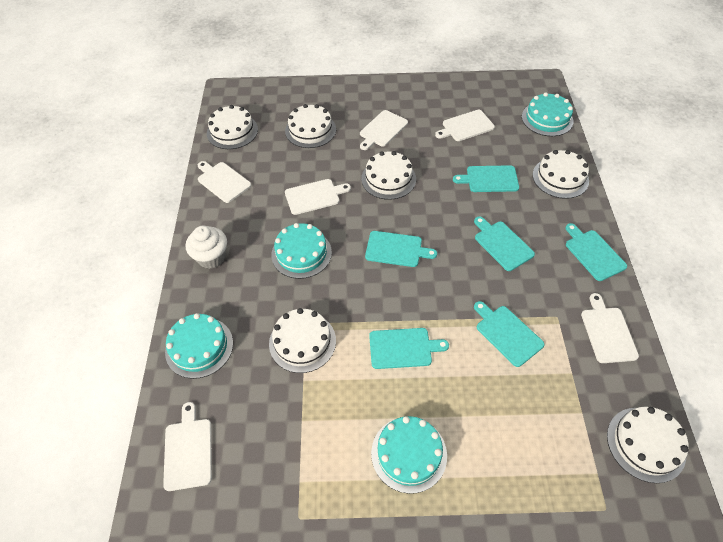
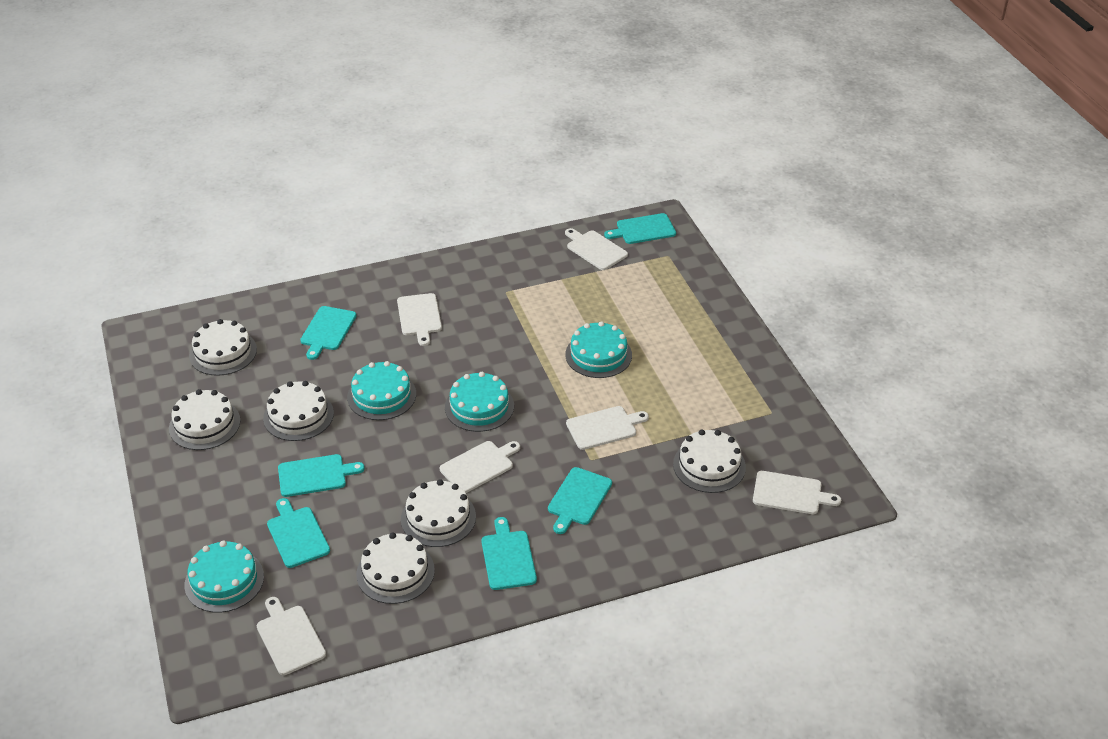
white cupcake: [186,226,227,269] = 1 -> none = 0

